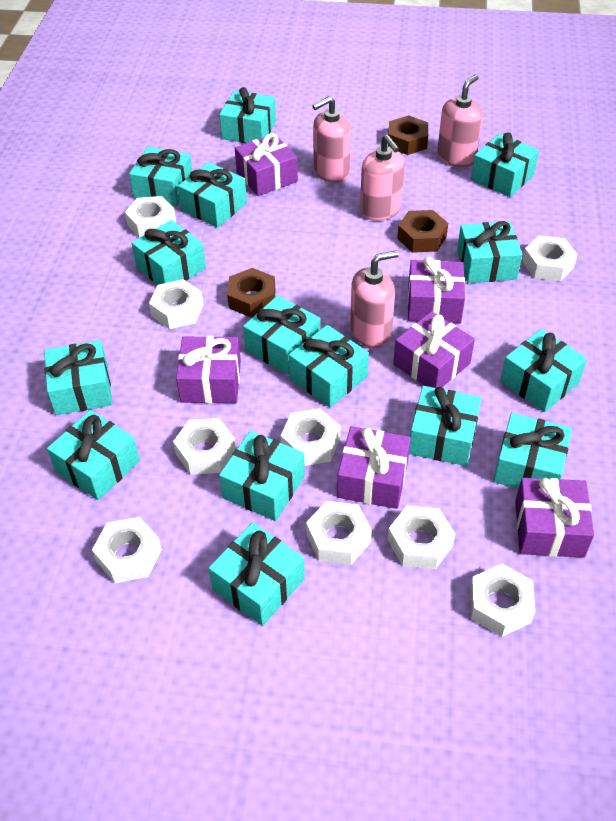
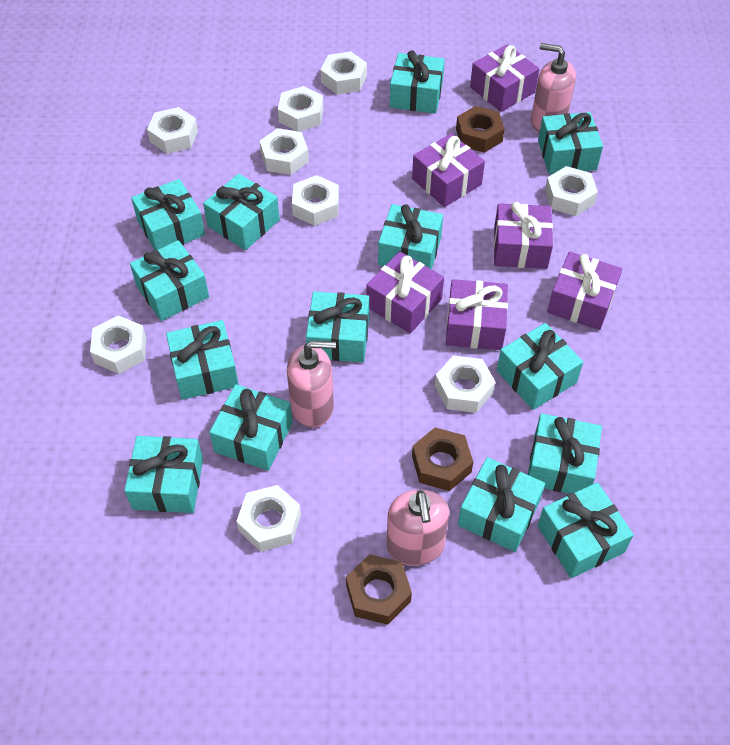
pink soap dispenser: [312,96,351,183] [350,250,399,348] [360,135,405,221] [437,75,483,167] = 4 -> [287,341,336,428] [387,490,449,566] [531,43,576,132] = 3
turquoise gift: [44,340,112,415] [47,410,140,500] [129,147,192,206] [132,220,206,285] [178,162,247,228] [209,522,305,626] [219,87,276,143] [219,431,305,521] [243,295,321,374] [289,325,369,407] [409,386,481,466] [457,221,522,283] [471,132,539,197] [493,413,572,489] [500,329,587,412] = 15 -> [124,436,203,513] [130,240,209,321] [131,179,205,250] [166,320,239,400] [203,174,280,250] [209,384,293,471] [306,292,369,362] [378,204,443,269] [390,50,445,114] [458,457,545,552] [497,323,583,410] [528,413,602,494] [537,482,634,578] [538,112,603,175] = 14

